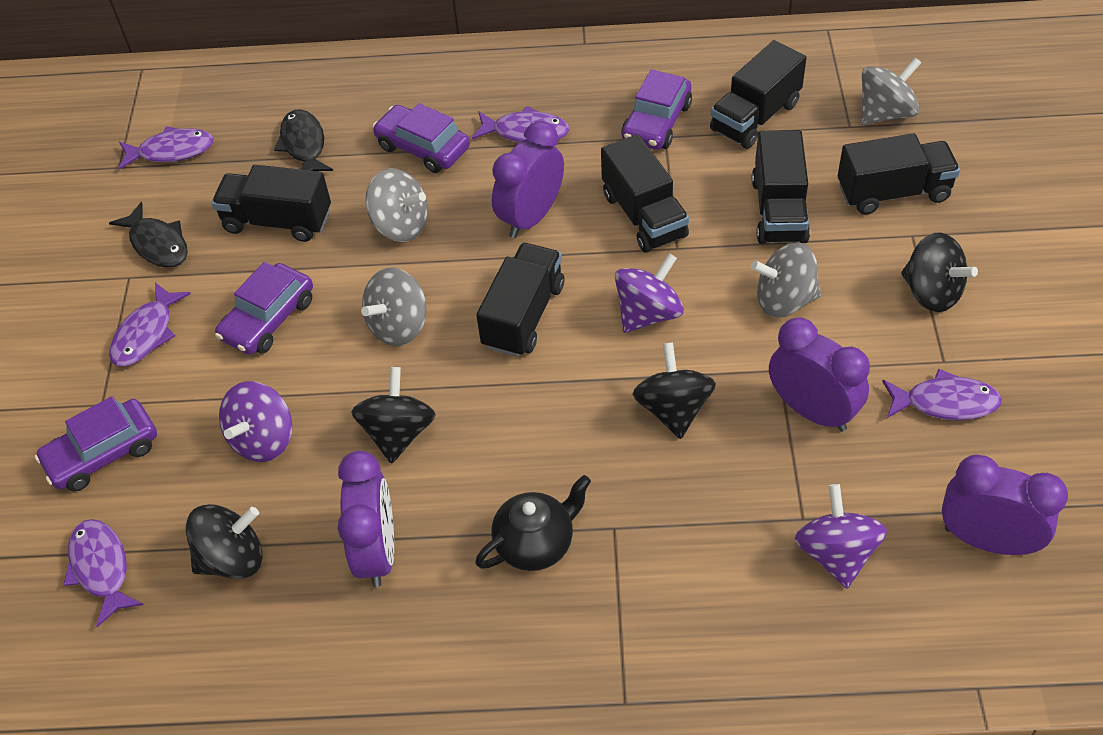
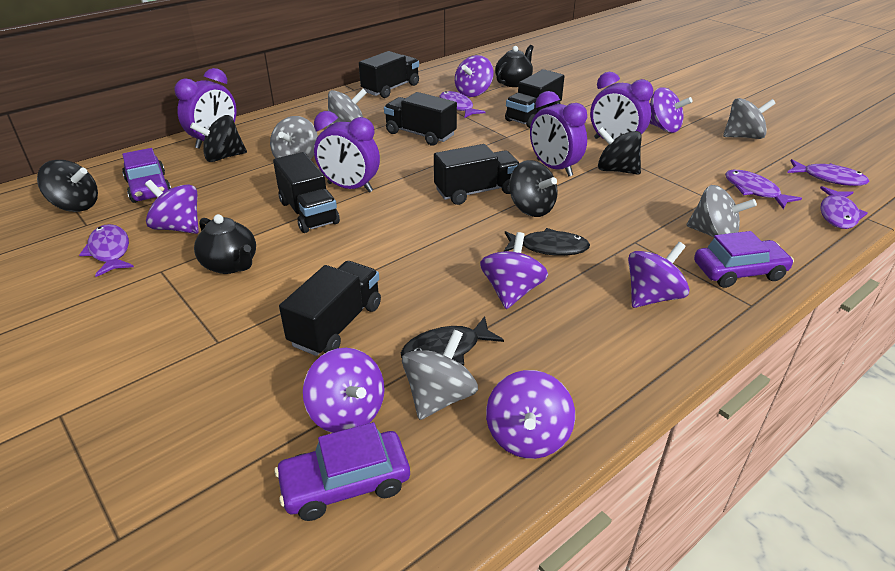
black teapot: [475,475,591,571] = 1 -> [194,214,256,274] [495,45,534,87] = 2
grey spinning top: [361,267,427,346] [365,168,428,242] [751,243,821,318] [861,57,921,125] = 4 -> [270,116,318,159] [326,89,367,128] [402,330,478,420] [686,185,757,238] [723,98,776,139] = 5
purple car: [35,396,157,491] [215,262,313,355] [373,103,470,173] [621,69,692,150] = 4 -> [122,148,171,203] [274,422,410,521] [694,231,794,288] = 3
purple spinning top: [219,381,292,462] [615,253,684,333] [795,484,887,589] = 3 -> [145,180,199,234] [303,348,385,433] [455,55,494,97] [480,232,548,309] [486,370,575,459] [628,242,689,308] [650,87,692,133] = 7

